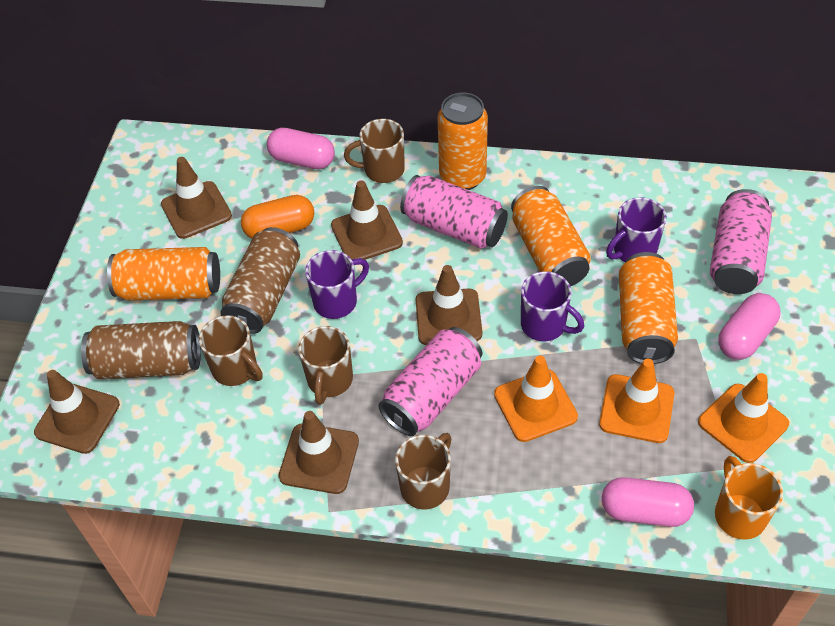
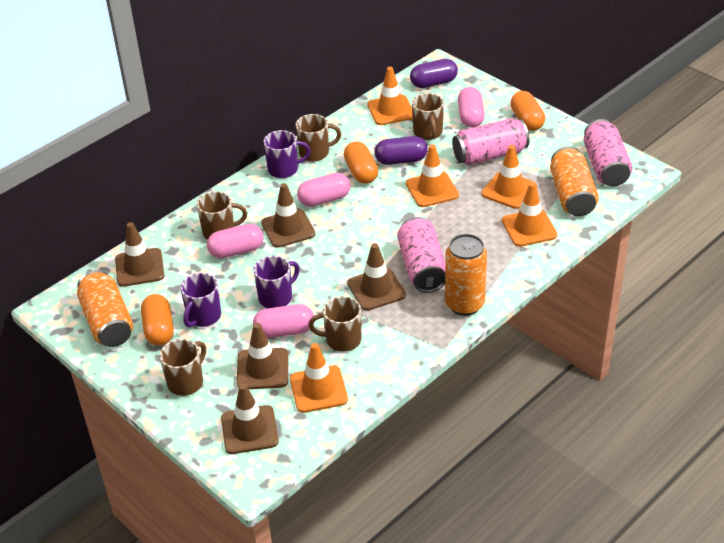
brown can: [81,321,201,380] [220,227,300,334] = 2 -> none = 0
brown mug: [199,315,263,386] [298,326,353,405] [344,119,405,183] [395,433,452,509] = 4 -> [160,339,206,396] [197,191,247,240] [295,114,341,161] [309,296,361,352] [412,93,444,140] = 5
orange can: [107,247,220,301] [438,93,488,190] [511,186,591,286] [619,252,678,364] = 4 -> [77,270,133,347] [445,234,487,316] [550,146,599,216] = 3
orange capsule: [241,195,314,239] = 1 -> [141,294,174,346] [344,141,378,184] [510,91,545,131] = 3
orange mug: [715,456,783,540] = 1 -> none = 0
orange traffic cone: [494,356,578,442] [599,359,675,443] [698,373,789,463] = 3 -> [290,343,348,413] [367,67,413,125] [406,145,459,207] [481,145,537,209] [502,182,557,247] = 5
pink capsule: [267,128,335,169] [602,477,694,527] [718,293,780,360] = 3 -> [207,224,264,258] [253,304,314,338] [297,173,350,207] [458,87,485,128] = 4
purple capsule: none = 0 -> [375,136,428,165] [410,59,458,88] = 2

